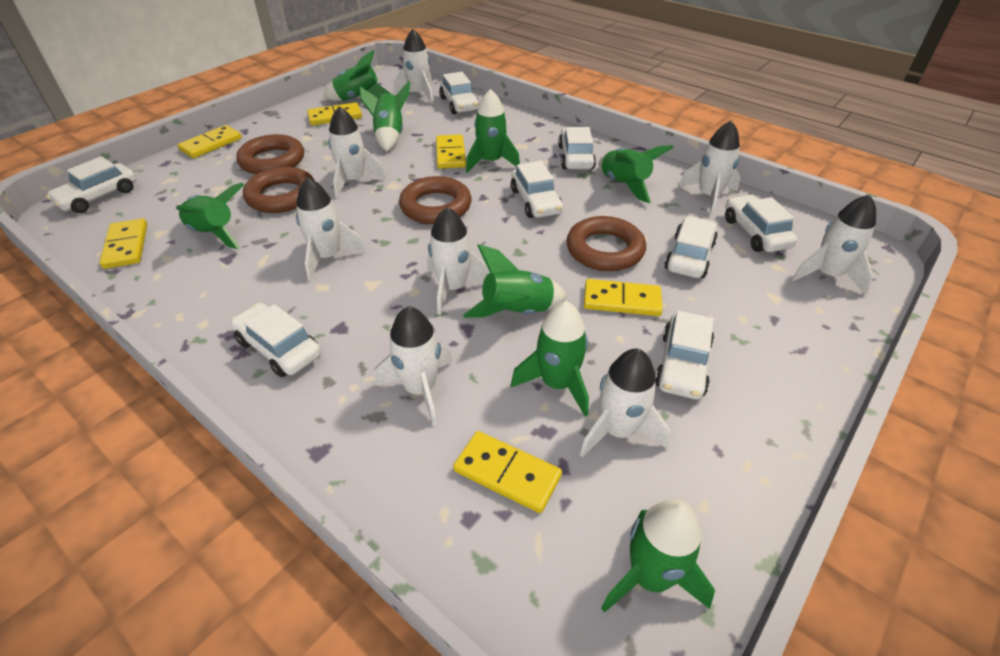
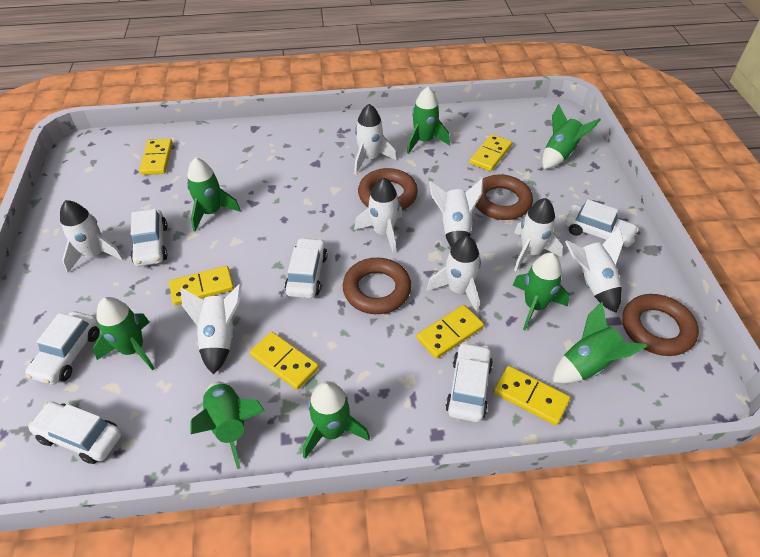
white car: [46,156,136,213] [230,303,321,377] [439,72,479,114] [511,161,563,218] [558,127,596,169] [655,311,714,399] [665,216,718,278] [725,195,797,252] = 8 -> [25,311,99,385] [28,402,122,464] [131,209,168,266] [284,237,328,298] [446,342,493,422] [565,199,639,247] = 6

